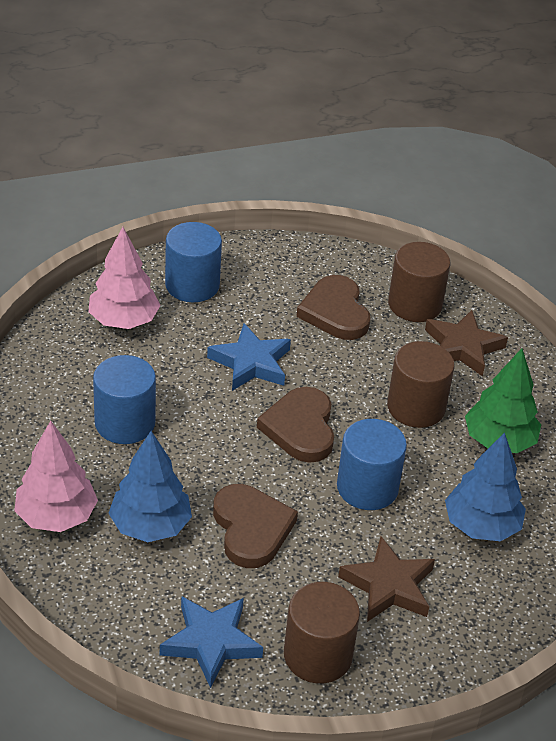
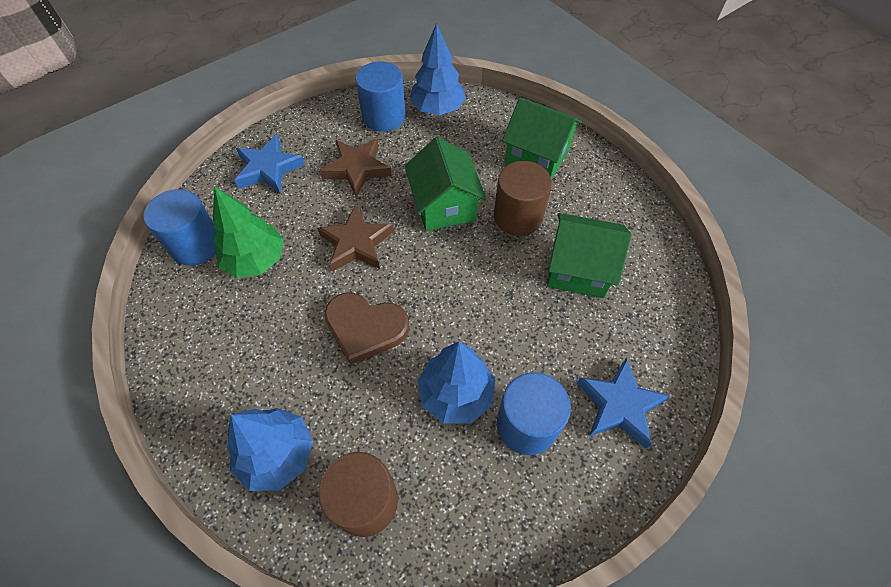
blue tree: [108,431,192,542] [445,432,526,541] = 2 -> [227,408,313,491] [410,23,466,115] [418,342,495,424] = 3
brown cylinder: [284,582,360,684] [387,341,455,428] [388,242,451,322] = 3 -> [318,452,398,537] [494,161,552,236] = 2
brown heart: [213,484,298,568] [257,387,334,463] [296,275,370,340] = 3 -> [324,292,409,365] = 1
green house: none = 0 -> [405,137,486,231] [502,97,582,179] [547,213,632,298] = 3
pink tree: [14,421,98,532] [88,227,161,329] = 2 -> none = 0

